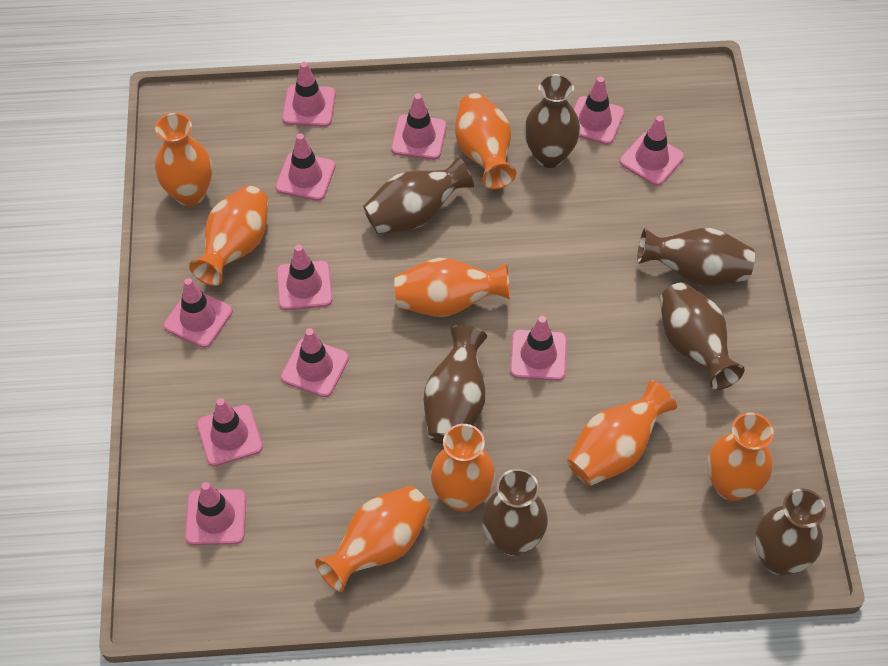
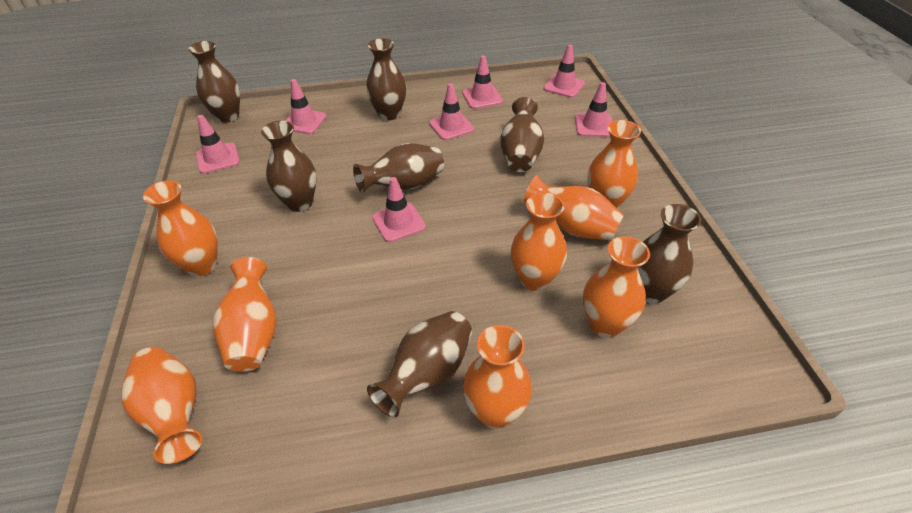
pink traffic cone: [164,278,233,348] [185,482,246,545] [197,398,263,466] [275,133,335,201] [277,245,332,310] [281,328,349,397] [282,62,336,127] [391,94,447,160] [510,316,567,381] [573,77,625,145] [620,116,684,186] = 11 -> [196,115,240,174] [285,79,327,134] [372,177,426,242] [429,83,475,140] [462,55,503,109] [543,44,585,98] [575,82,613,137] = 7

